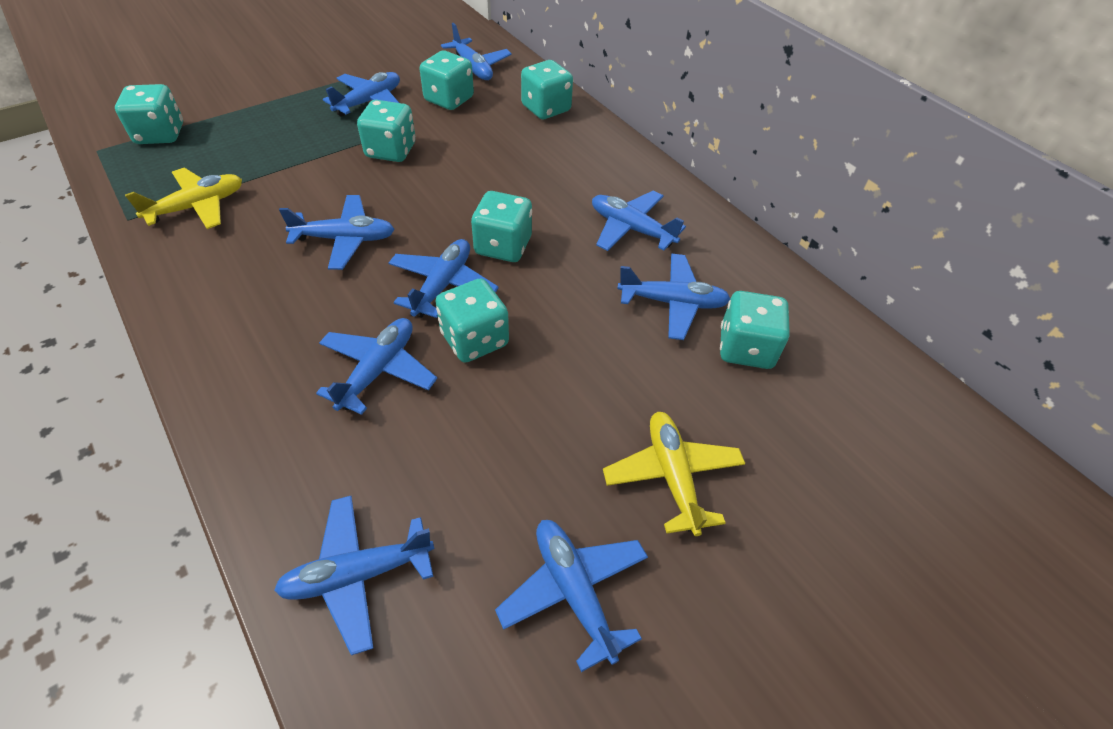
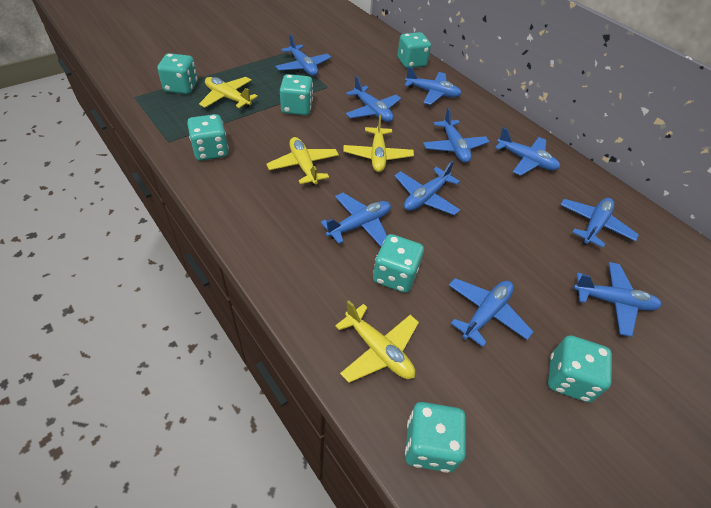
blue plane: [274,496,434,655] [279,195,395,270] [316,318,437,415] [323,72,400,117] [388,239,499,318] [441,23,512,80] [495,520,648,672] [592,191,686,251] [617,254,730,340] = 9 -> [276,34,331,76] [321,193,391,247] [346,76,401,122] [395,160,460,215] [404,66,462,105] [423,108,490,163] [449,278,533,347] [495,127,560,176] [560,198,639,248] [573,262,662,337] = 10
yellow plane: [125,168,242,229] [603,412,745,536] = 2 -> [199,77,258,109] [266,137,339,186] [335,301,419,383] [343,115,414,172] = 4

